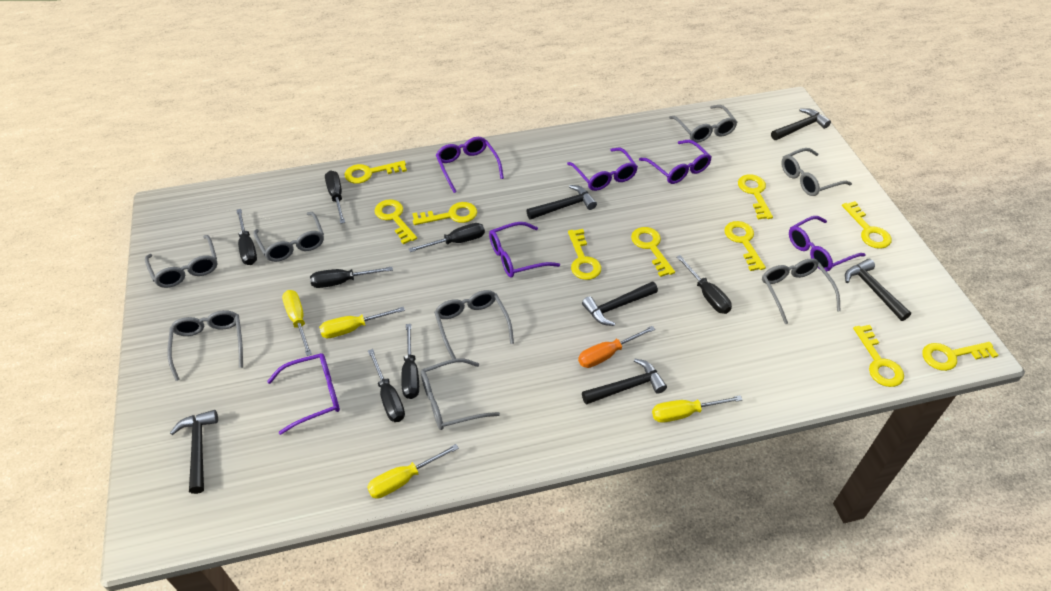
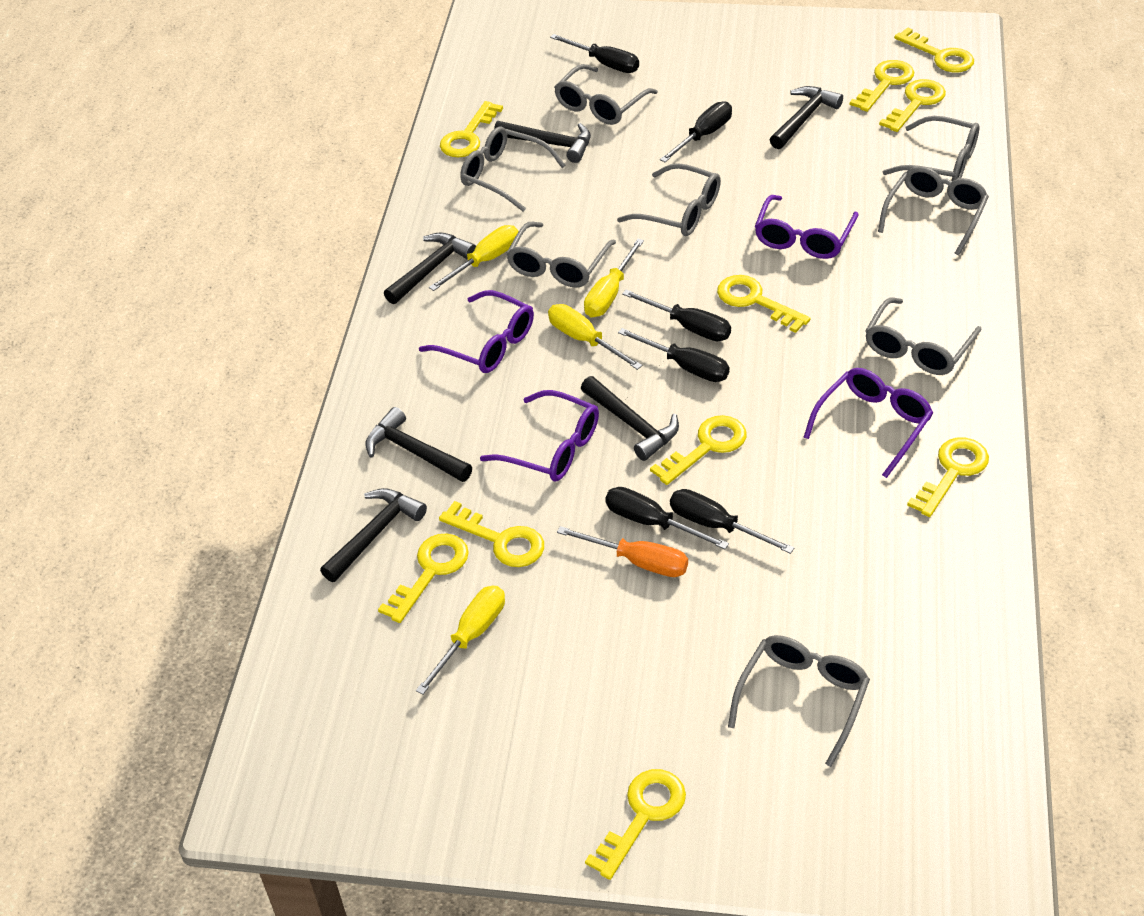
black screwdriver: [236,209,257,265] [310,267,393,288] [325,170,345,223] [368,349,405,422] [401,324,419,399] [409,223,485,252] [677,255,732,314] = 7 -> [550,34,639,73] [605,487,729,549] [618,328,729,382] [622,289,731,341] [660,101,732,162] [670,489,794,554] = 6
purple glasses: [267,353,340,435] [436,137,504,193] [489,222,560,278] [567,148,638,191] [639,140,712,184] [789,216,866,271] = 6 -> [419,290,534,373] [480,390,599,482] [755,195,859,259] [804,368,933,478] = 4

